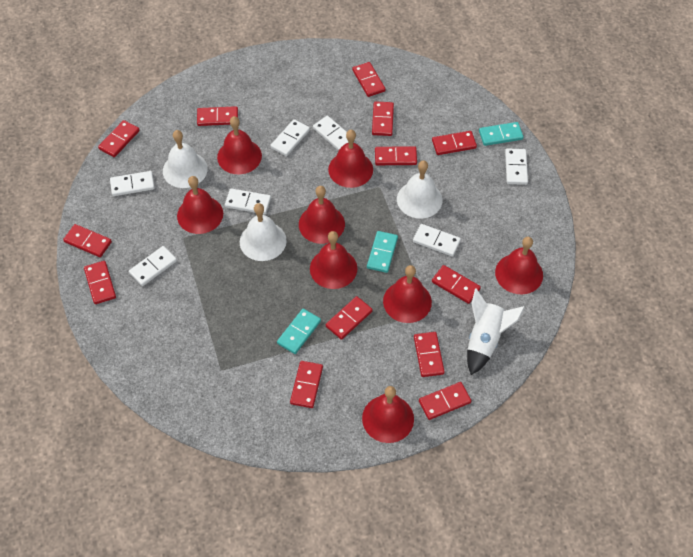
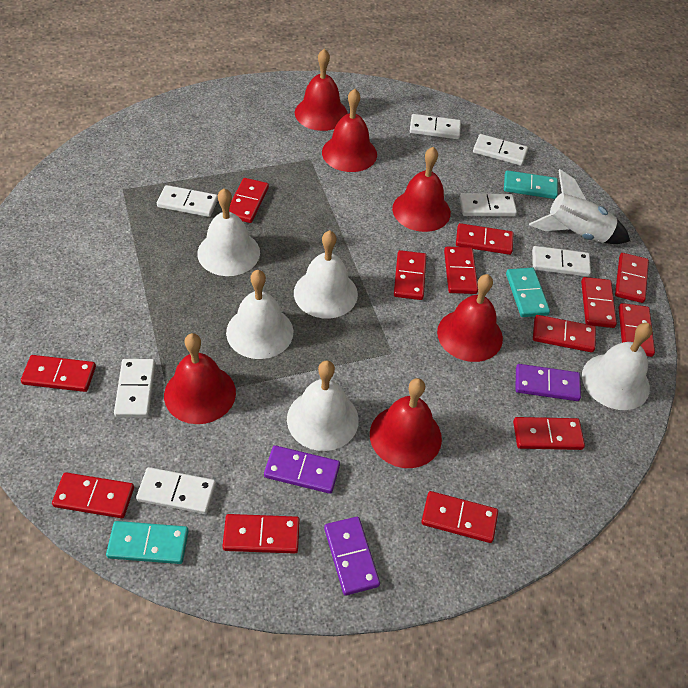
purple domino: none = 0 -> [264,445,340,494] [324,517,380,595] [516,364,581,401] = 3
red bell: [177,176,223,234] [217,116,262,174] [299,186,345,244] [310,231,357,289] [328,130,373,188] [362,386,414,443] [383,265,432,323] [495,237,543,294] = 8 -> [164,333,236,424] [295,49,348,131] [322,89,377,172] [370,378,442,468] [392,147,451,232] [437,274,503,362] = 6
white bell: [163,130,208,188] [240,203,287,261] [397,160,442,219] = 3 -> [197,188,260,276] [226,270,293,359] [287,360,359,451] [294,230,358,318] [582,323,652,410] = 5

